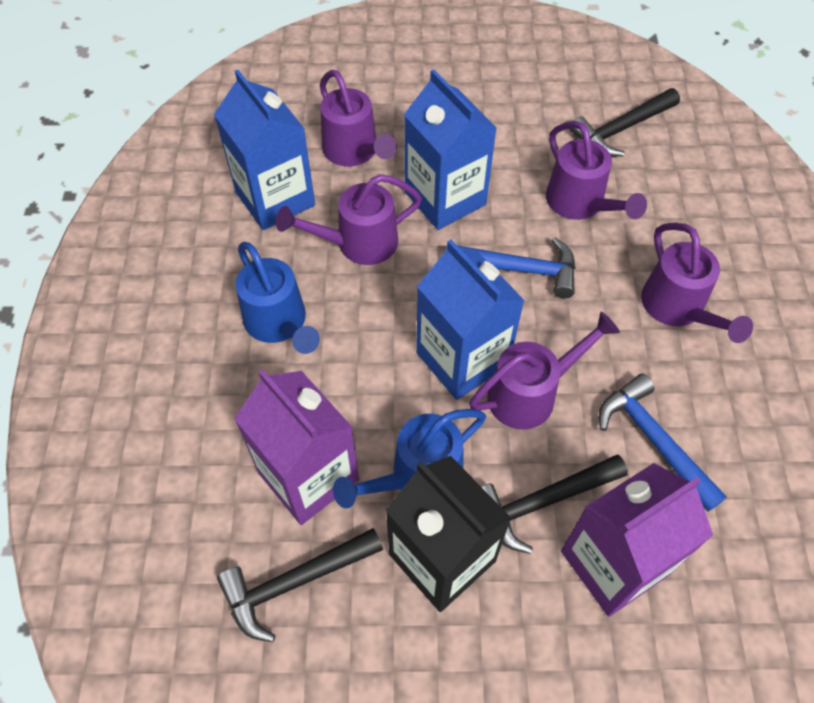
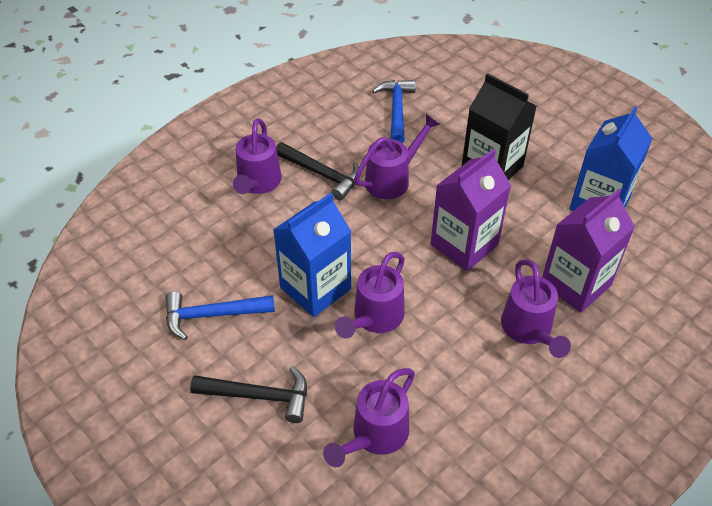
black hammer: [217,528,383,642] [481,455,628,554] [570,88,680,157] = 3 -> [190,366,307,423] [276,142,359,201] = 2
blue carton: [214,70,315,230] [404,69,496,230] [416,240,525,400] = 3 -> [273,193,351,317] [569,106,653,211] = 2
blue watering can: [235,242,320,354] [333,409,486,508] = 2 -> none = 0

